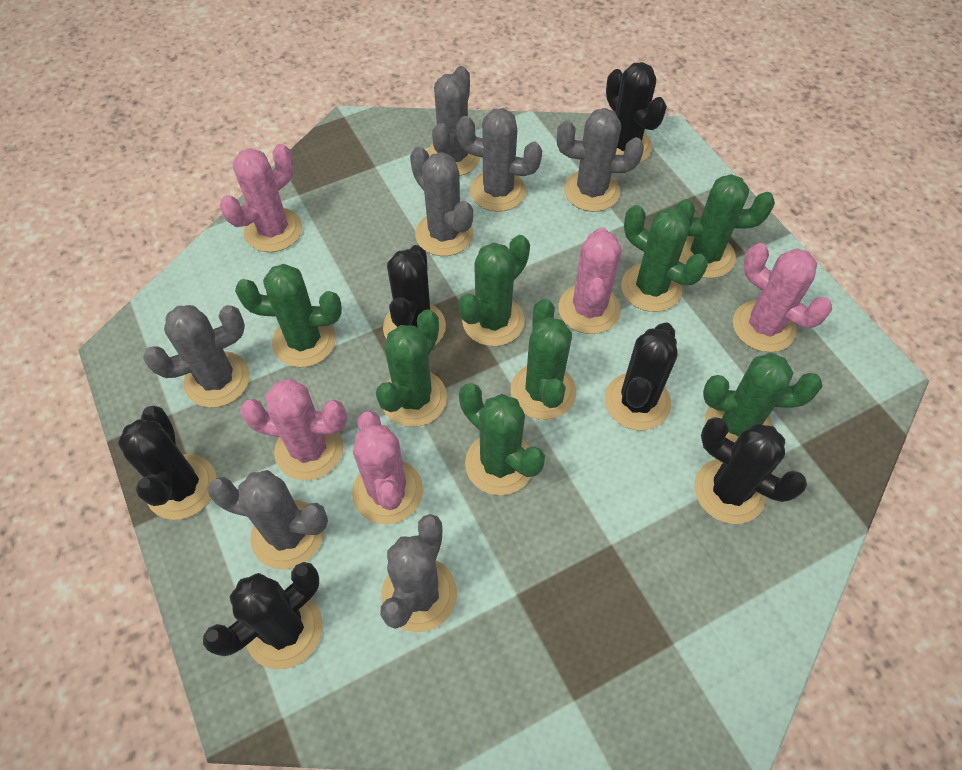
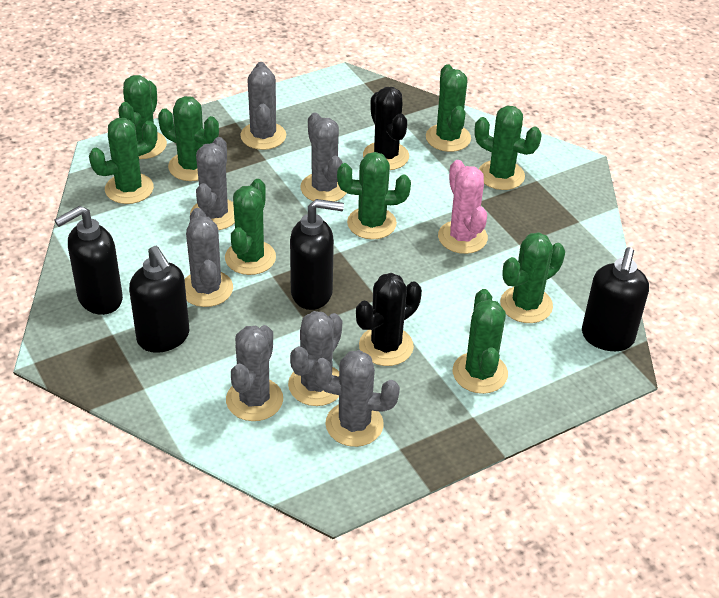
black cactus: [118,406,217,520] [203,562,323,670] [383,245,446,346] [605,323,678,430] [606,62,667,163] [695,417,807,524] = 6 -> [356,273,422,366] [363,87,409,170] = 2
black soap dispenser: none = 0 -> [54,206,123,315] [129,246,189,353] [290,199,344,310] [582,247,649,351] = 4
green cactus: [235,264,342,367] [376,309,447,427] [458,235,530,346] [459,383,545,495] [511,299,576,420] [621,205,708,312] [675,174,775,278] [703,353,822,443] = 8 -> [89,118,158,204] [118,75,167,159] [158,96,219,181] [225,179,276,275] [337,152,411,239] [426,64,471,152] [453,289,508,394] [474,106,542,190] [500,232,565,323] = 9
pink cactus: [220,144,302,252] [240,379,347,480] [352,411,423,524] [559,227,622,334] [733,243,832,352] = 5 -> [438,160,488,254] = 1

